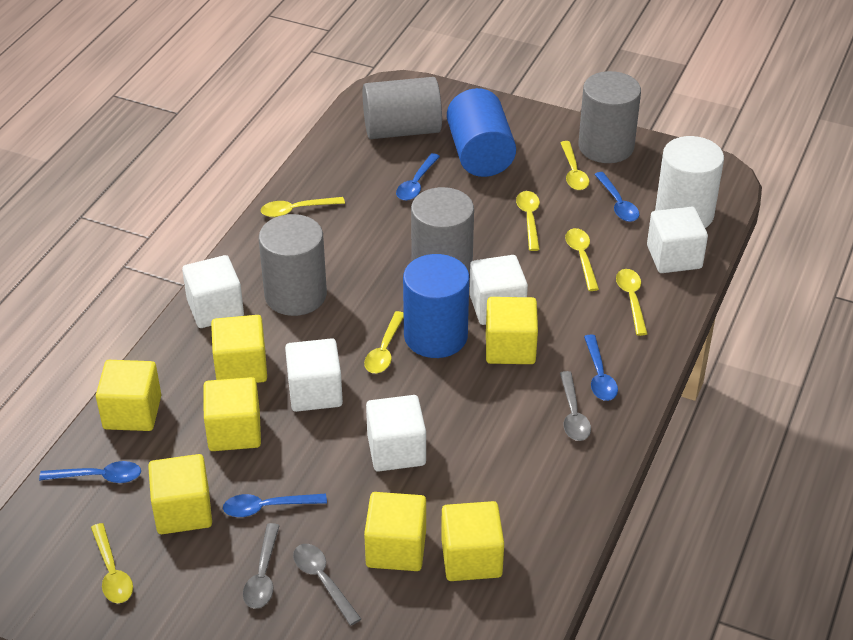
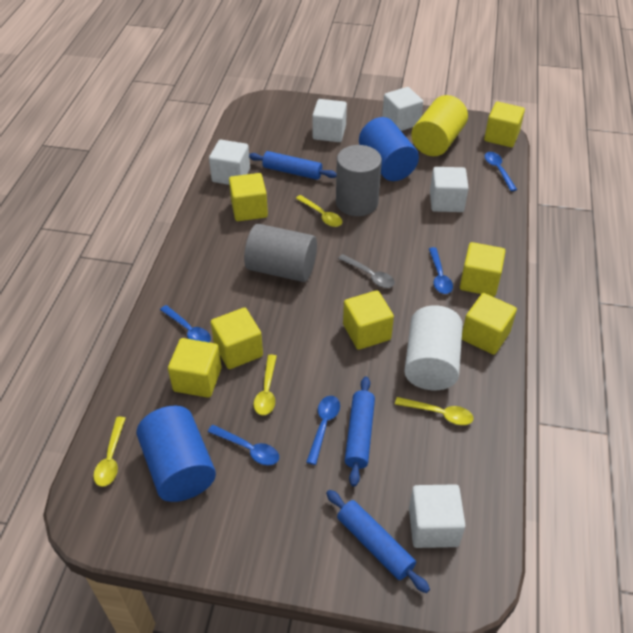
blue rolling pin: none = 0 -> [249,151,336,180] [326,490,430,593] [345,377,375,487] = 3
grey cylinder: [259,214,327,316] [363,77,442,139] [411,187,474,275] [578,71,641,163] = 4 -> [244,224,317,282] [336,145,382,216] = 2
grey spoon: [243,523,280,609] [293,544,361,626] [560,371,591,441] = 3 -> [338,254,395,288] = 1
yellow cylinder: none = 0 -> [411,95,468,156] = 1
yellow spoon: [91,523,133,603] [261,197,345,217] [364,311,404,373] [516,191,540,251] [560,141,589,190] [565,228,599,291] [616,269,648,336] = 7 -> [93,417,126,487] [254,355,277,415] [295,195,342,227] [395,397,473,425] = 4

